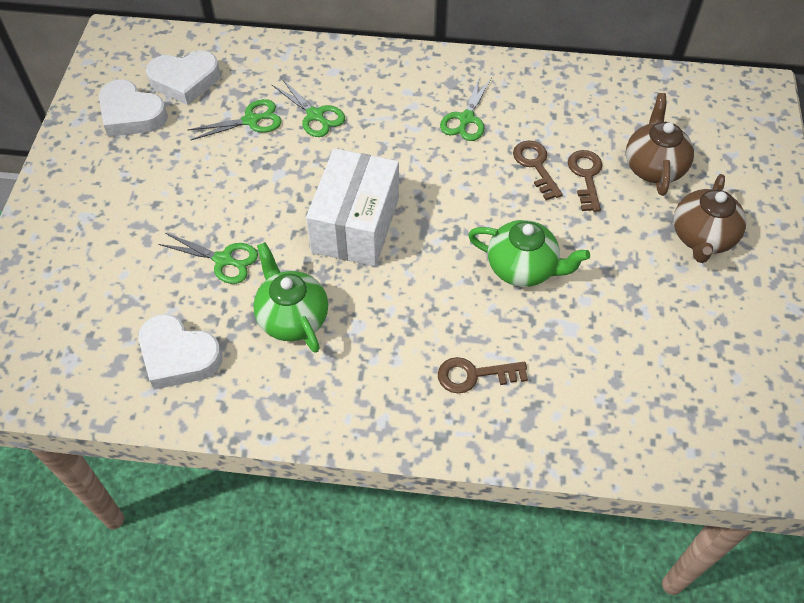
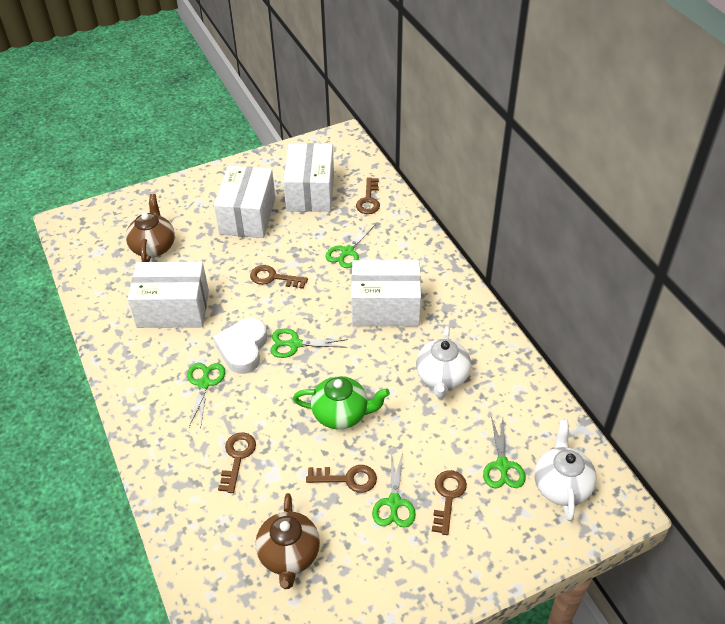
brown key: [438,357,528,393] [513,141,563,200] [568,150,602,212] = 3 -> [218,432,256,493] [250,265,308,289] [306,465,377,493] [356,177,380,214] [432,470,467,535] = 5
green scissors: [158,233,258,284] [188,99,282,140] [271,78,345,137] [440,76,492,141] = 4 -> [187,363,225,429] [270,329,348,358] [325,222,376,268] [372,452,416,527] [483,416,525,488] = 5
green teapot: [253,242,328,353] [468,220,590,287] = 2 -> [293,376,390,429] = 1
white box: [306,148,399,266] = 1 -> [128,262,209,328] [214,165,276,238] [283,143,334,212] [351,260,421,326] = 4
white heart: [99,80,168,137] [138,314,222,390] [146,51,220,105] = 3 -> [213,318,267,374] = 1
white teapot: none = 0 -> [416,326,471,398] [534,419,597,521] = 2

